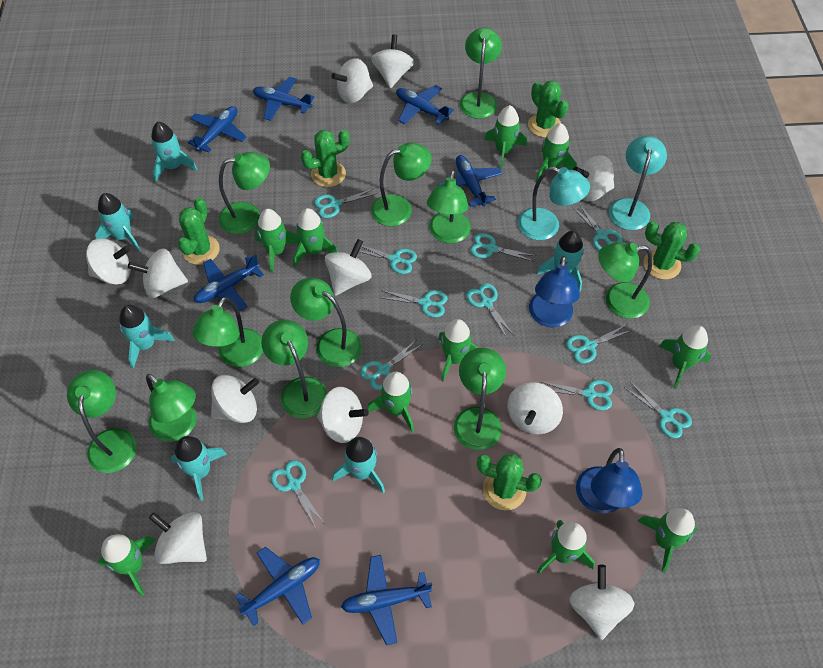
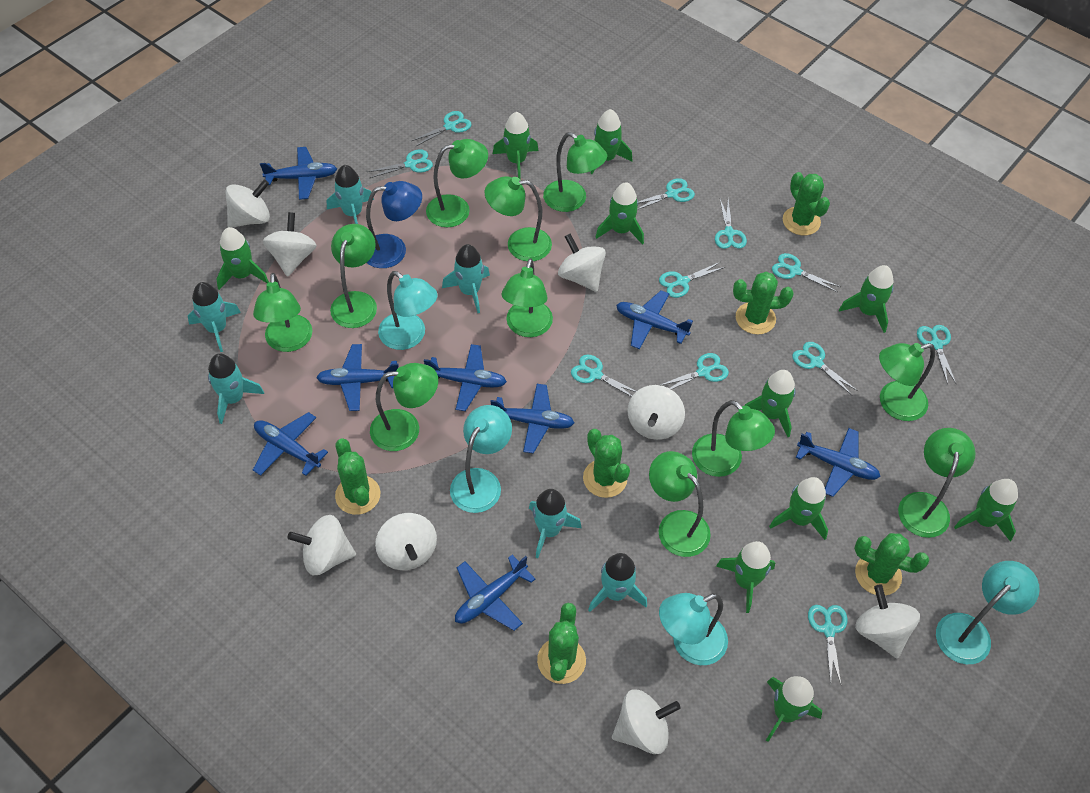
blue lamp: [529,256,580,328] [576,448,643,514] = 2 -> [366,181,422,268] = 1
blue plane: [188,106,247,153] [194,254,264,311] [235,547,320,626] [253,77,314,121] [341,555,432,645] [396,85,454,125] [438,155,503,207] = 7 -> [253,412,328,476] [260,147,337,200] [316,344,398,411] [424,344,507,411] [455,555,535,631] [490,384,574,454] [616,290,693,349] [796,428,881,497] = 8
green cactus: [178,197,220,265] [301,129,350,187] [477,454,542,510] [528,80,569,138] [644,221,700,280] = 5 -> [335,438,380,515] [537,603,586,684] [583,429,630,498] [733,272,794,335] [783,172,830,235] [854,533,929,596] = 6
turquoise lamp: [518,167,590,240] [609,136,667,230] = 2 -> [378,271,438,350] [450,405,512,513] [659,593,728,665] [936,561,1040,664] = 4
white spinning top: [86,238,131,285] [128,248,188,298] [149,512,207,564] [211,375,259,423] [317,387,369,443] [325,239,371,296] [332,58,373,103] [371,34,414,88] [507,382,563,434] [569,565,635,640] [573,155,614,201] = 11 -> [225,180,270,227] [263,212,317,277] [288,515,356,575] [375,513,437,570] [558,234,606,292] [612,690,681,754] [628,385,685,440] [855,585,920,659] = 8

